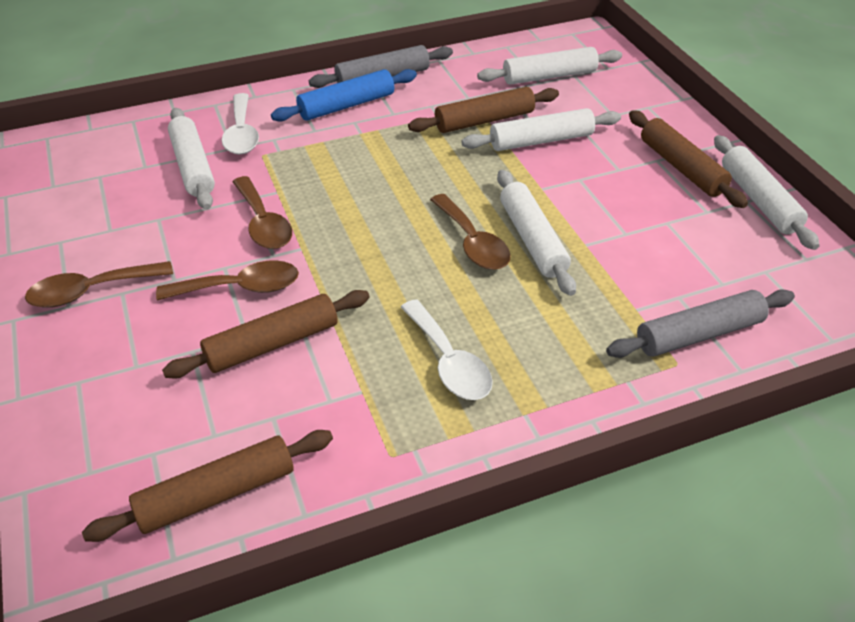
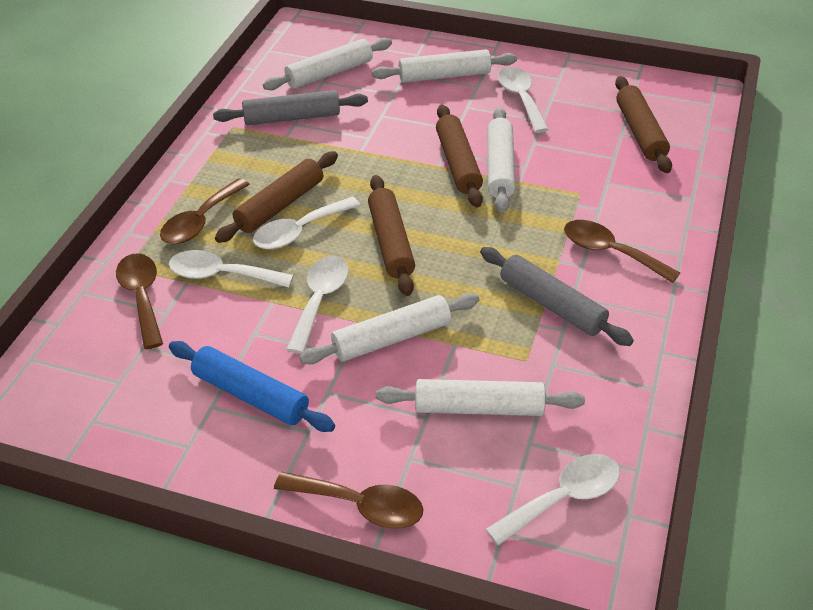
white spoon: [222,93,259,154] [401,299,493,400] = 2 -> [169,250,294,287] [253,197,361,249] [286,256,349,354] [486,454,620,546] [498,67,549,133] = 5

